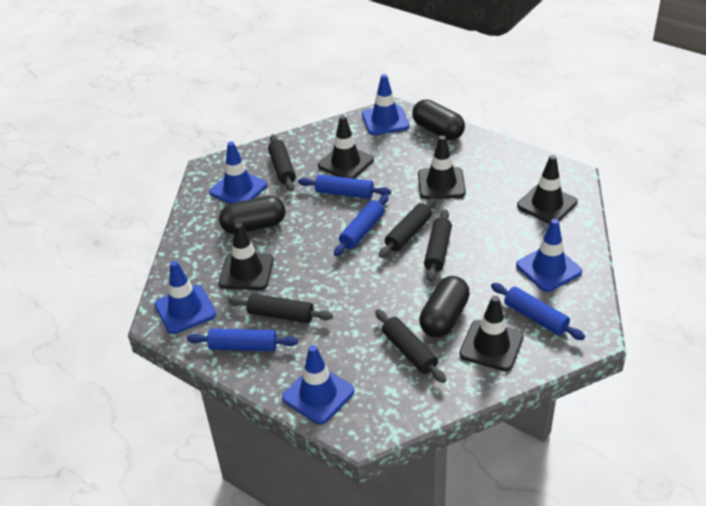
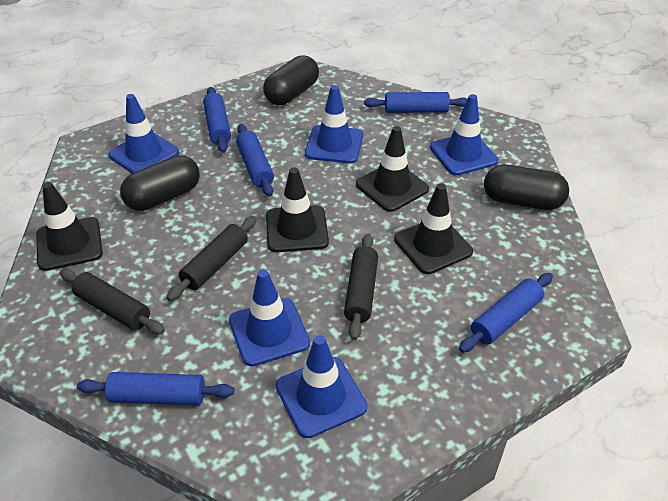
black rolling pin: [228,293,333,323] [268,134,296,191] [375,309,446,383] [379,198,437,258] [424,209,452,282] = 5 -> [60,269,165,334] [167,216,257,301] [344,234,378,340] = 3
black traffic cone: [219,223,274,290] [318,116,374,179] [418,136,466,199] [459,296,524,371] [517,155,578,224] = 5 -> [36,182,103,271] [266,167,329,252] [356,126,429,212] [394,184,473,274] = 4
blue rolling pin: [187,328,298,352] [298,175,391,199] [334,194,389,256] [491,283,585,340] = 4 -> [77,372,234,405] [203,87,231,153] [236,124,274,196] [364,92,467,113] [459,273,553,353] = 5

